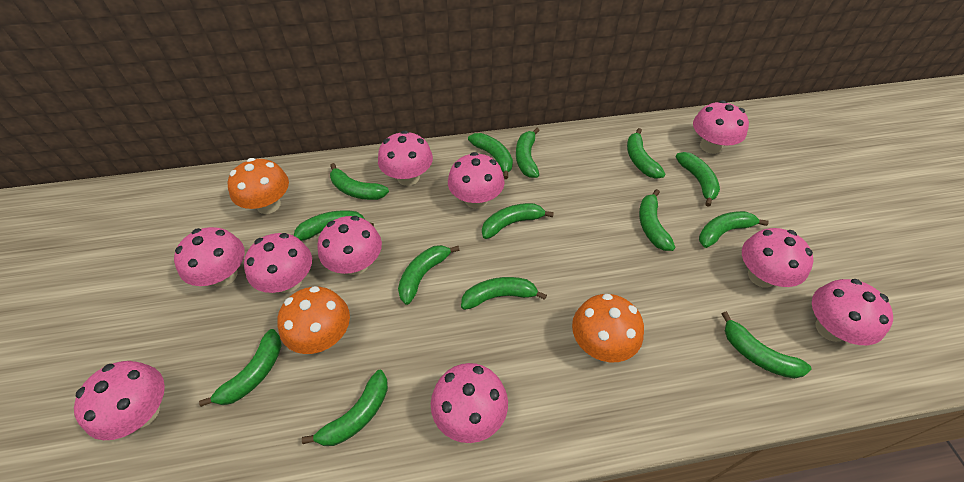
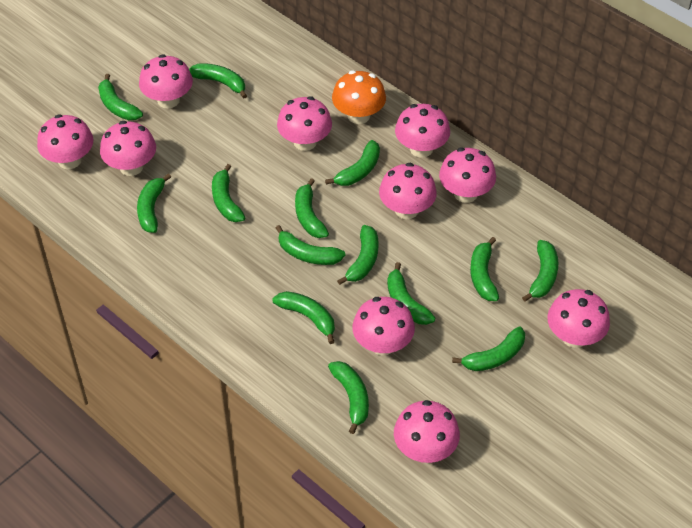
orange mushroom: [227,158,289,214] [277,286,350,354] [572,294,644,362] = 3 -> [332,70,386,124] = 1

